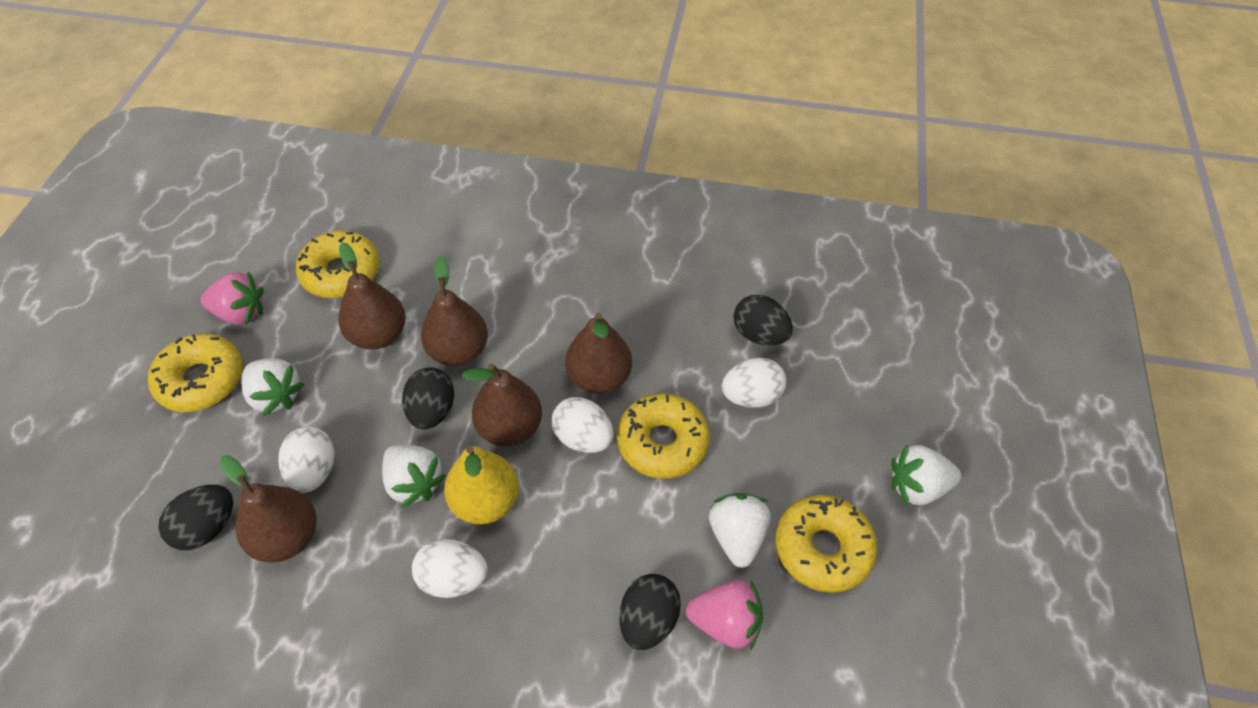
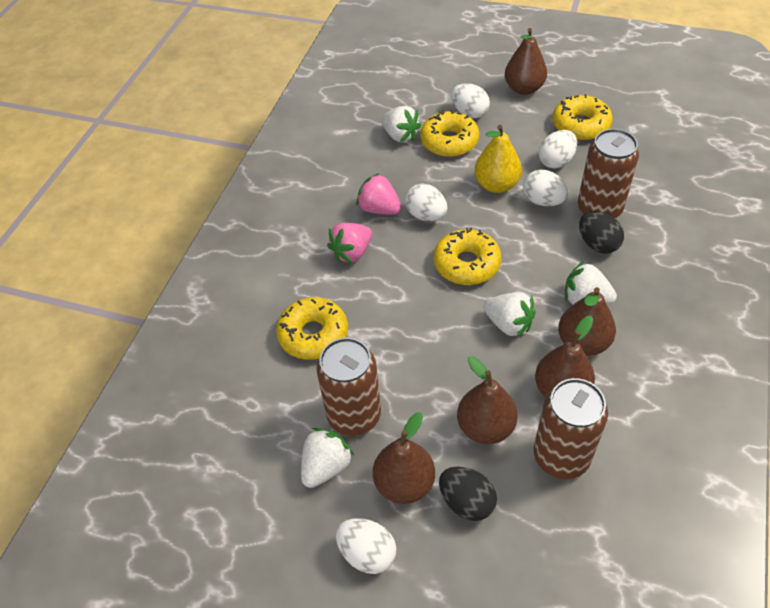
black egg: [158,485,233,550] [402,368,454,429] [619,574,681,650] [733,295,793,345] = 4 -> [439,467,497,521] [579,211,624,254] = 2
brown can: none = 0 -> [316,338,381,436] [534,378,608,479] [578,129,639,218] = 3
white egg: [278,426,335,493] [412,539,488,598] [552,397,614,453] [722,358,786,408] = 4 -> [336,518,396,574] [405,184,447,221] [451,83,490,118] [523,169,568,206] [539,130,577,169] = 5

